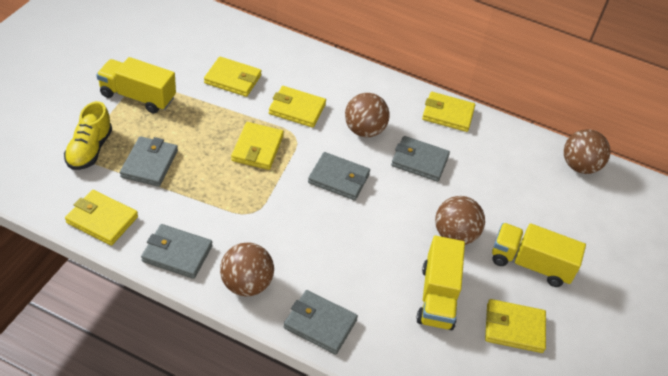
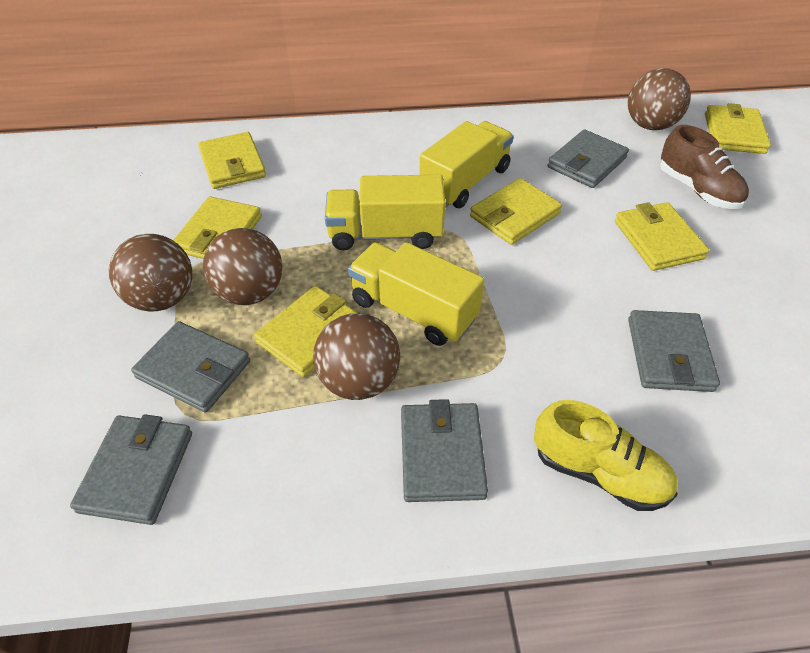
brown shoe: none = 0 -> [660,125,749,209] = 1

